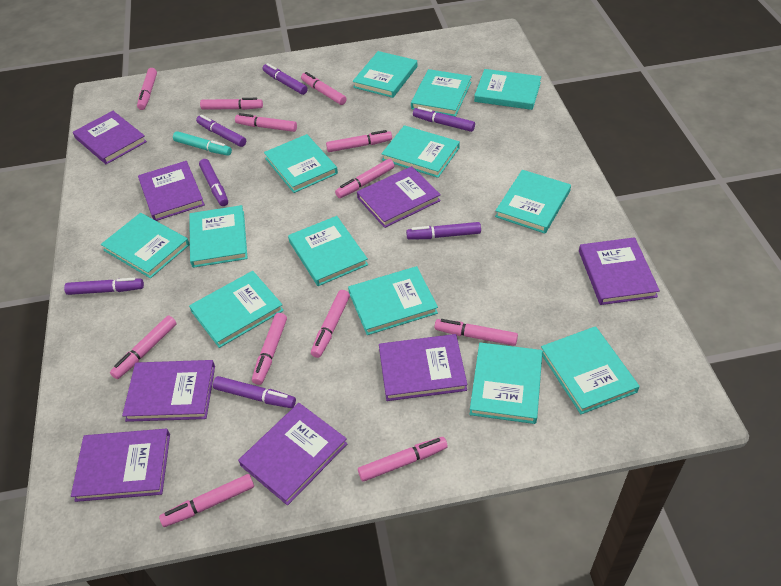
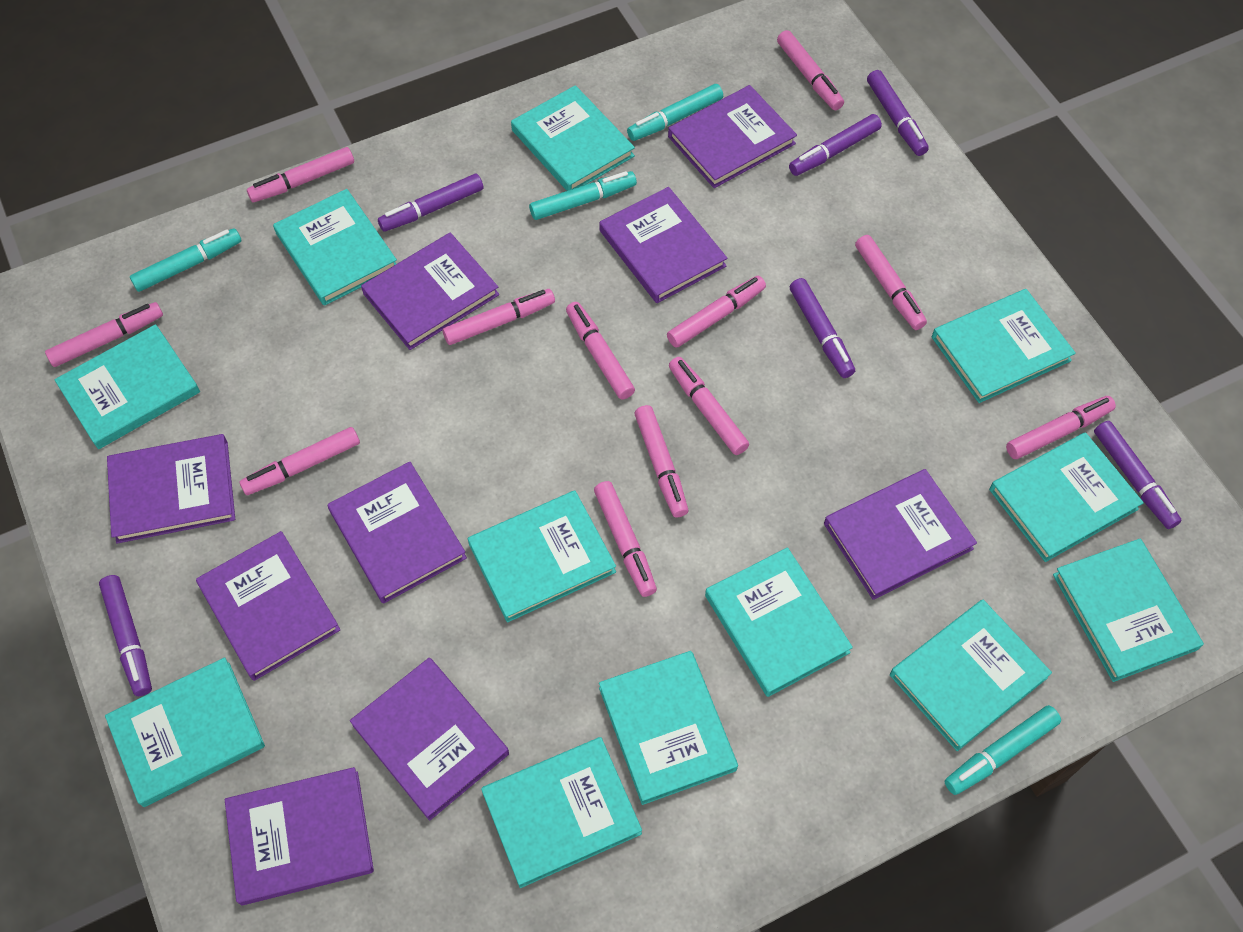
purple book: [71,429,170,502] [73,111,147,164] [122,360,215,422] [138,161,205,221] [238,403,347,505] [357,166,441,228] [379,334,467,401] [579,237,660,305] = 8 -> [107,434,235,544] [196,531,340,681] [225,767,374,905] [328,462,467,604] [350,658,509,821] [361,233,499,350] [599,187,727,303] [668,85,797,188] [824,469,977,600] = 9
purple marker: [64,278,144,295] [196,115,246,147] [199,159,228,206] [213,376,296,408] [263,63,308,95] [406,222,481,240] [413,107,475,132] = 7 -> [99,575,152,696] [378,174,483,232] [789,114,882,176] [790,278,855,378] [867,70,929,156] [1094,421,1182,529] = 6
turquoise book: [101,213,190,278] [189,205,248,268] [189,271,284,348] [264,134,338,193] [288,216,368,286] [348,266,438,335] [352,51,417,98] [381,125,460,178] [411,69,472,117] [470,343,543,424] [474,69,541,110] [495,170,571,234] [541,326,640,414] = 13 -> [54,324,200,449] [105,657,265,807] [273,189,397,306] [468,491,616,622] [481,737,642,888] [511,85,635,191] [599,651,738,805] [705,547,853,697] [890,600,1052,751] [932,289,1076,403] [989,432,1144,562] [1053,539,1204,682] = 12
turquoise marker: [173,131,232,156] = 1 -> [130,228,241,292] [529,171,637,220] [627,84,723,141] [945,705,1061,795] = 4

